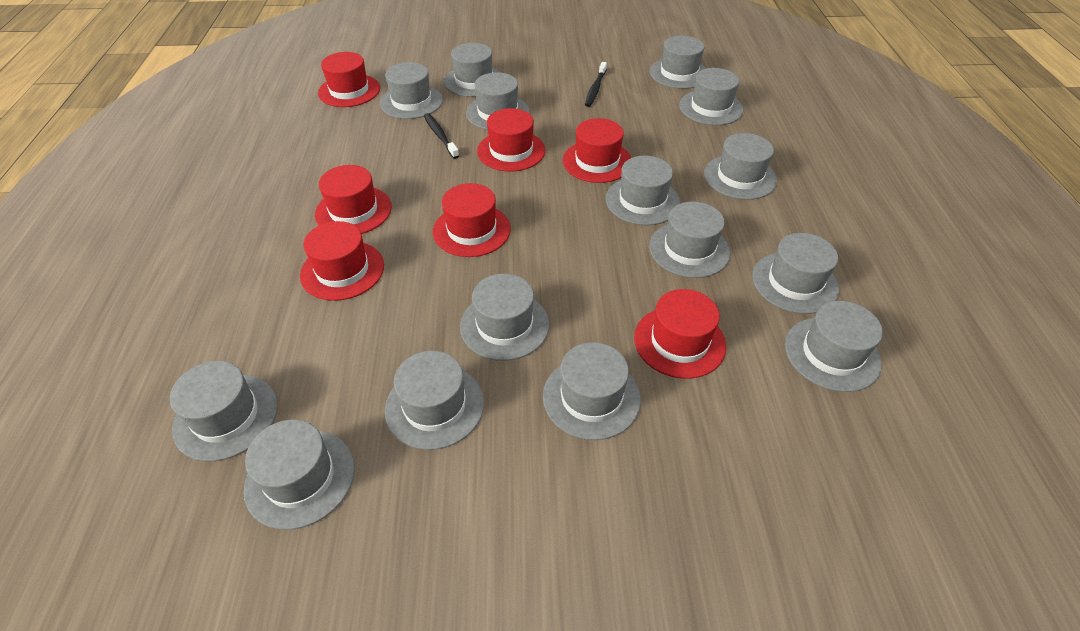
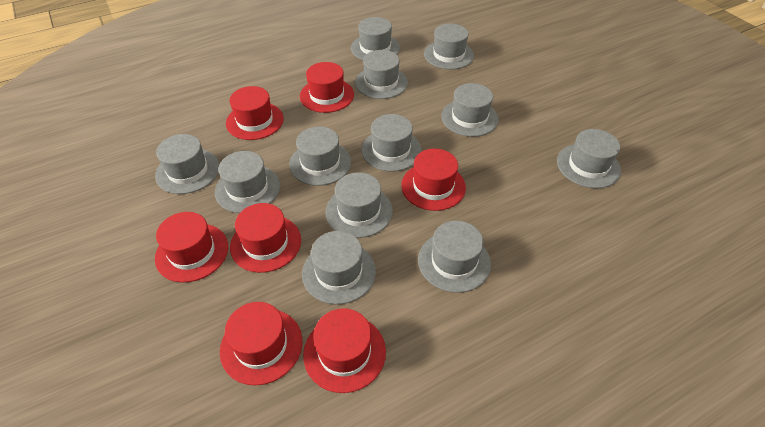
black toothbrush: [424,113,459,159] [585,62,607,107] = 2 -> none = 0
grey hat: [170,361,278,461] [244,420,354,530] [380,62,443,119] [385,351,484,450] [444,43,501,97] [460,274,549,361] [466,72,530,130] [543,342,641,440] [606,156,680,225] [649,201,730,278] [650,36,707,89] [679,68,743,125] [704,133,777,200] [752,233,839,314] [785,301,883,392] = 15 -> [155,134,220,194] [215,151,280,213] [289,126,351,186] [302,231,376,304] [326,172,393,238] [351,17,400,60] [355,50,408,99] [361,114,422,171] [418,221,491,293] [424,23,474,69] [441,83,498,137] [557,129,621,188] = 12

